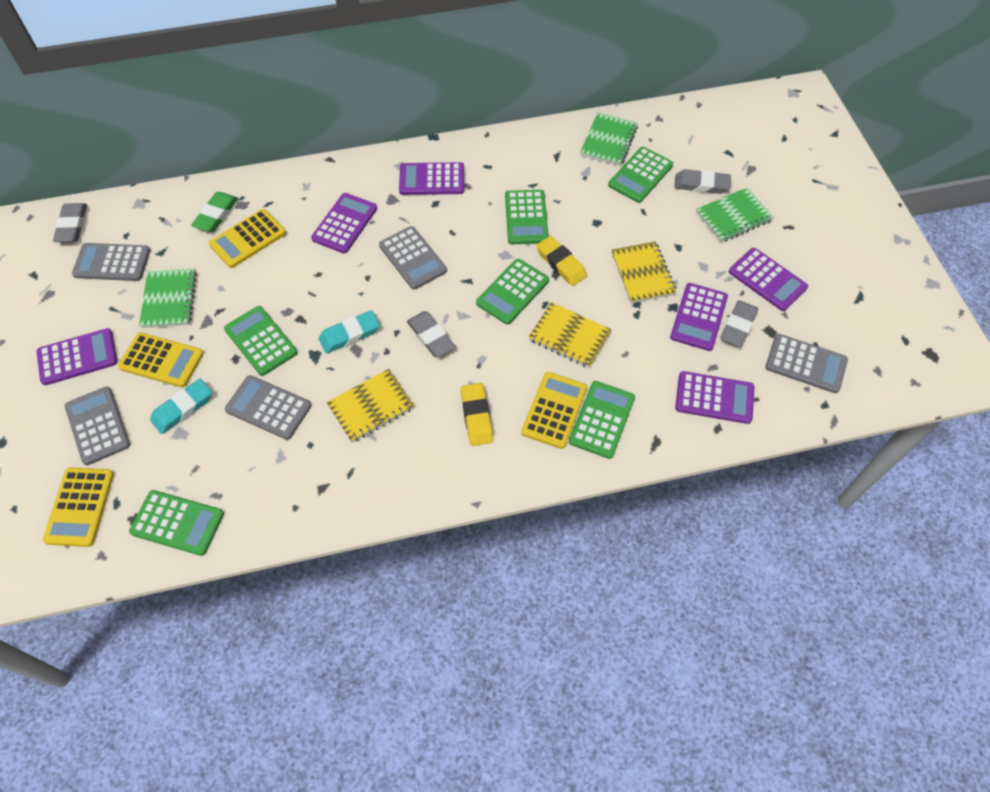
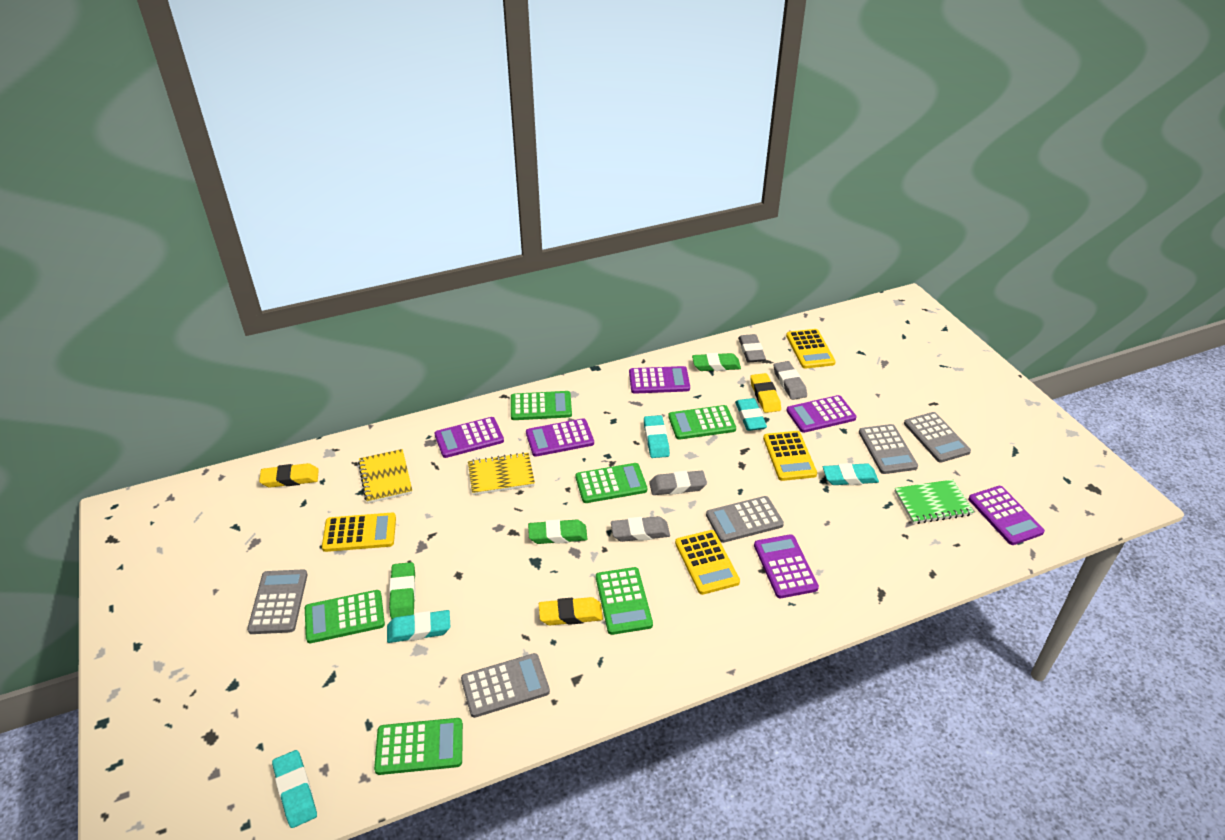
green eraser: [191,192,238,232] = 1 -> [389,562,416,619] [528,519,587,544] [692,353,741,371] = 3
green notebook: [139,268,197,328] [580,112,638,166] [696,187,774,243] = 3 -> [894,479,974,524] = 1
turquoise eraser: [150,379,212,434] [319,310,380,353] = 2 -> [272,750,317,828] [387,610,450,643] [644,415,670,458] [735,398,767,431] [823,463,879,485] = 5
yellow eraser: [461,383,493,446] [536,236,587,286] = 2 -> [259,463,319,488] [539,597,603,625] [750,373,781,413] = 3
yellow notebook: [327,369,414,442] [529,302,612,368] [612,241,676,303] = 3 -> [358,449,412,503] [468,452,535,495] = 2

